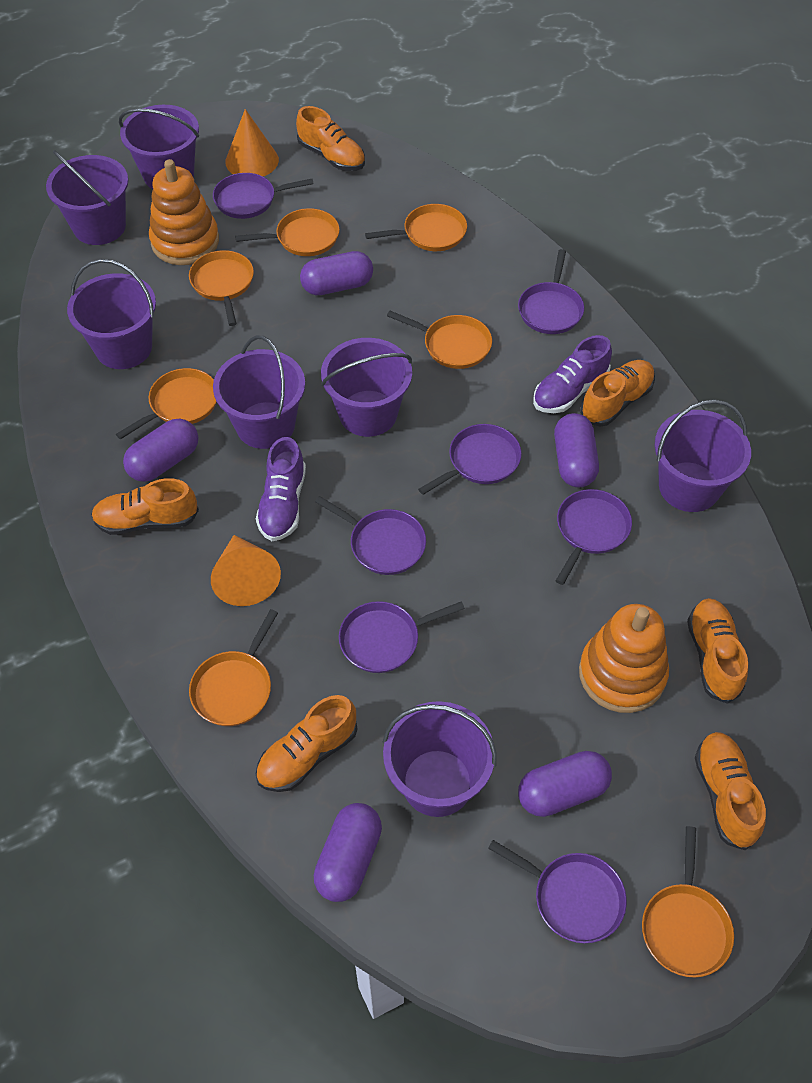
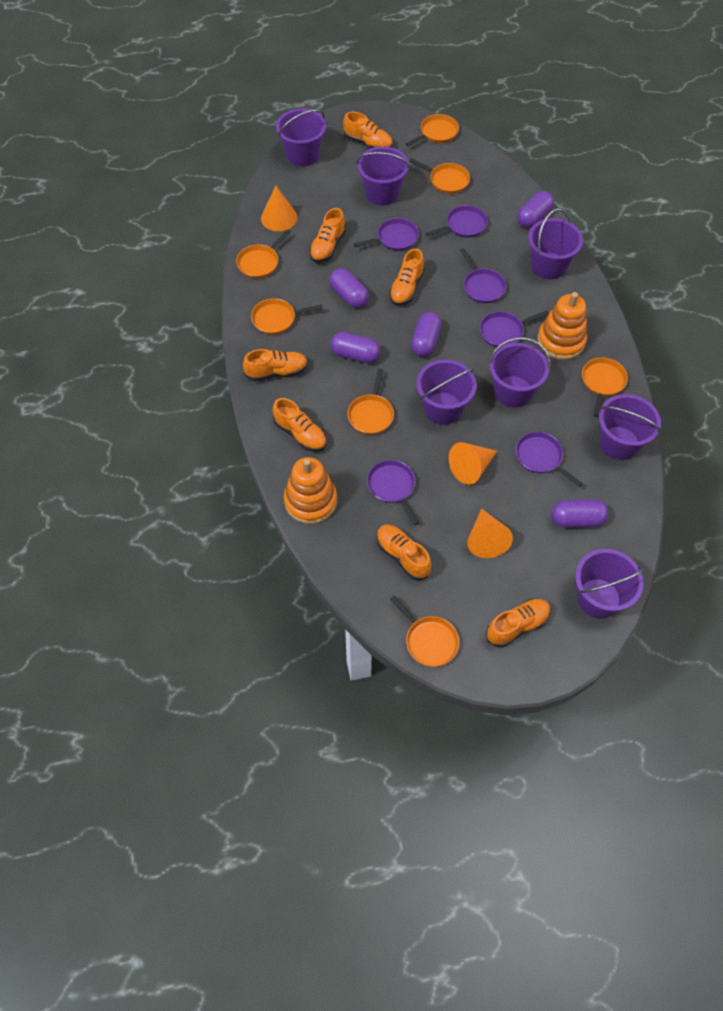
orange cone: [211,535,281,606] [225,109,279,176] = 2 -> [261,186,297,231] [449,442,497,485] [467,508,513,558] = 3
orange shoe: [91,478,199,535] [256,695,357,792] [296,106,365,171] [580,360,655,427] [687,598,748,704] [695,732,766,850] = 6 -> [243,349,308,381] [273,398,327,452] [309,208,346,263] [343,112,393,148] [376,525,432,580] [389,249,425,306] [486,599,551,647] = 7
purple pan: [213,173,314,219] [315,496,426,575] [339,601,465,673] [418,424,522,495] [488,840,627,943] [518,249,584,334] [556,489,632,585] = 7 -> [354,218,419,251] [367,460,419,525] [426,205,488,238] [460,248,506,303] [480,311,549,347] [515,432,583,487] = 6
purple shoe: [256,437,306,541] [533,335,612,413] = 2 -> none = 0

